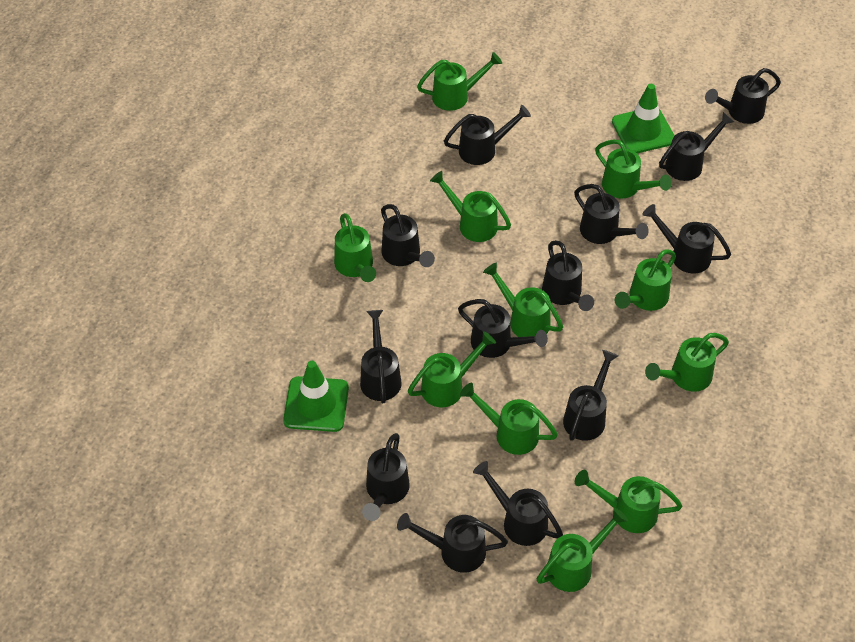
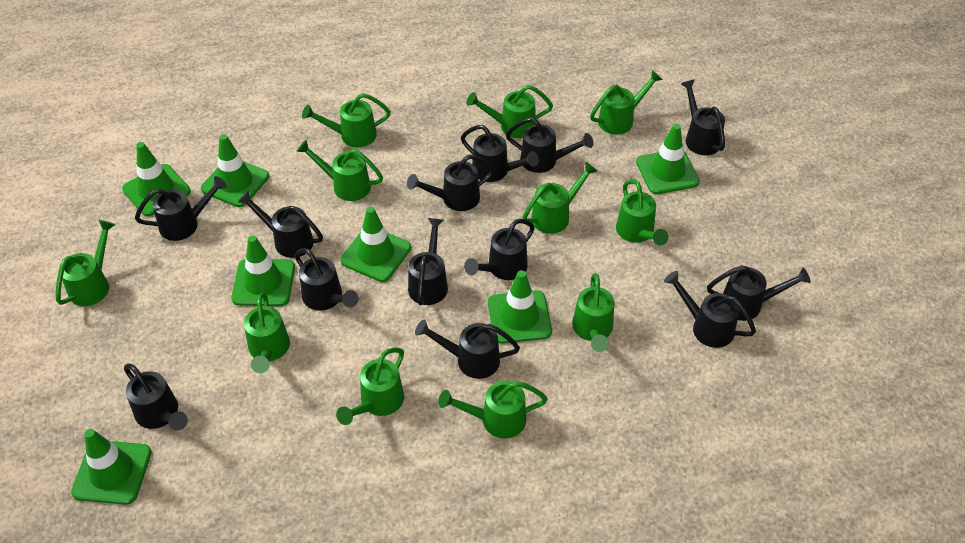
green traffic cone: [283,361,349,432] [612,84,675,153] = 2 -> [71,429,152,505] [122,142,191,216] [201,134,269,207] [231,235,295,306] [340,207,411,282] [488,270,552,344] [636,124,700,194] = 7

